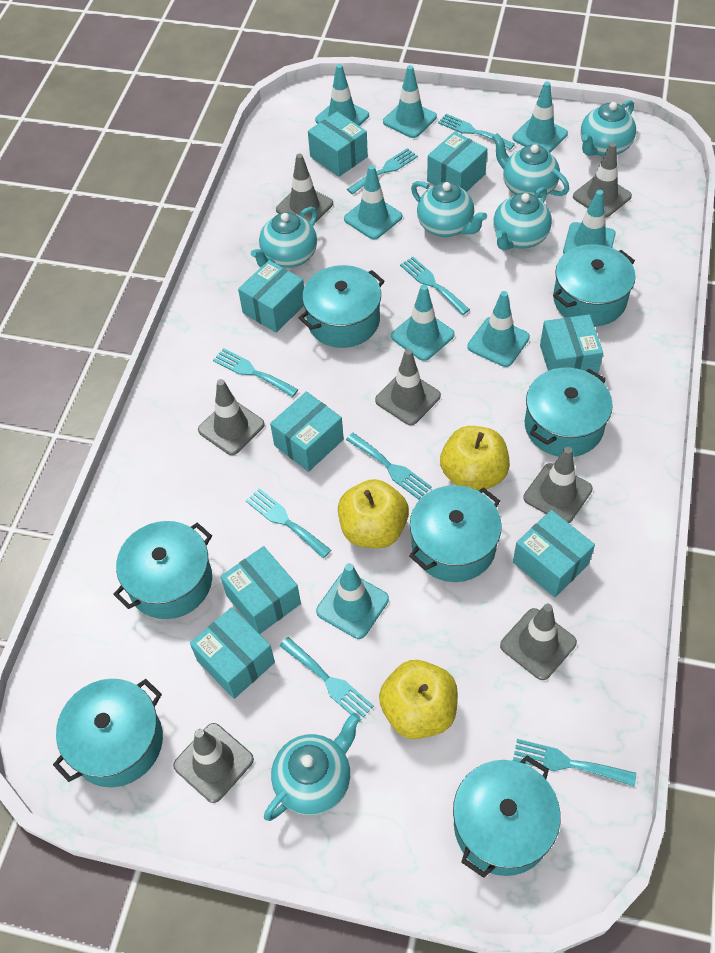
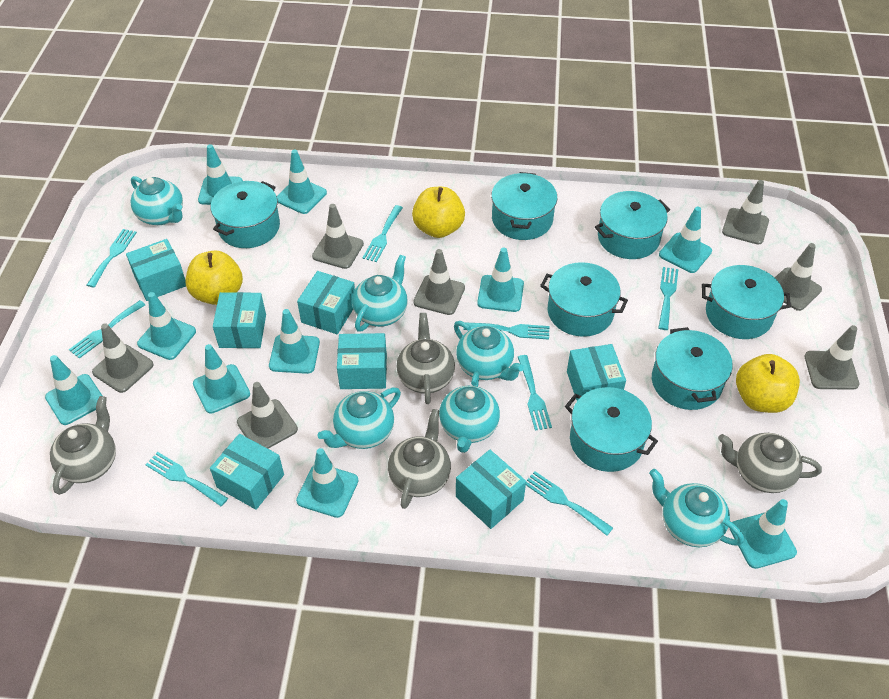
grey teapot: none = 0 -> [50,396,116,495] [388,409,451,509] [396,313,455,404] [718,433,822,493] = 4
turquoise box: [190,607,275,699] [220,546,301,634] [238,260,304,333] [270,391,344,472] [308,112,368,177] [427,132,487,192] [513,510,595,597] [540,314,603,374] = 8 -> [126,239,186,301] [210,434,284,510] [213,292,266,348] [297,271,355,334] [337,333,387,389] [456,450,526,529] [567,344,626,401] = 7
turquoise traffic cone: [315,64,369,126] [316,563,389,639] [344,165,402,239] [383,65,437,138] [391,285,455,361] [467,291,530,367] [513,81,568,152] [563,190,616,254] = 8 -> [45,355,103,425] [137,292,196,360] [193,344,250,414] [198,144,243,205] [269,309,320,374] [277,150,327,214] [296,448,359,518] [477,248,524,312] [659,207,712,273] [730,499,797,569] = 10

